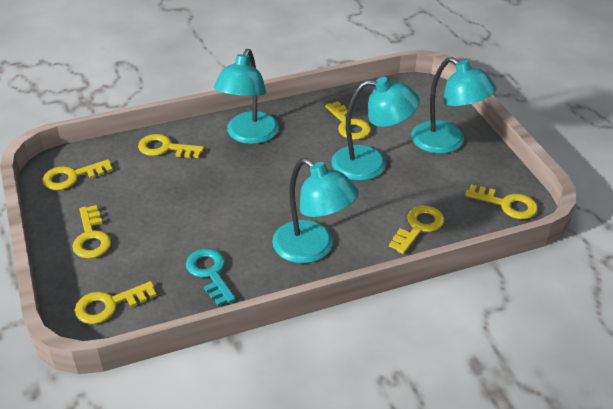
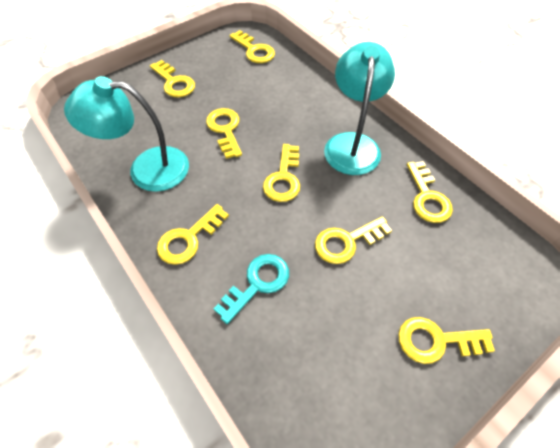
turquoise lamp: [214,49,279,144] [272,158,359,263] [331,77,420,181] [411,57,496,154] = 4 -> [64,76,189,192] [324,42,395,175] = 2
yellow key: [42,159,113,190] [72,205,111,259] [74,281,157,324] [138,134,204,158] [325,101,371,140] [389,206,444,254] [465,185,538,219] = 7 -> [150,60,195,97] [157,204,229,265] [206,108,242,159] [229,30,275,63] [263,144,300,202] [315,217,392,264] [398,317,495,364] [407,161,453,223] = 8

